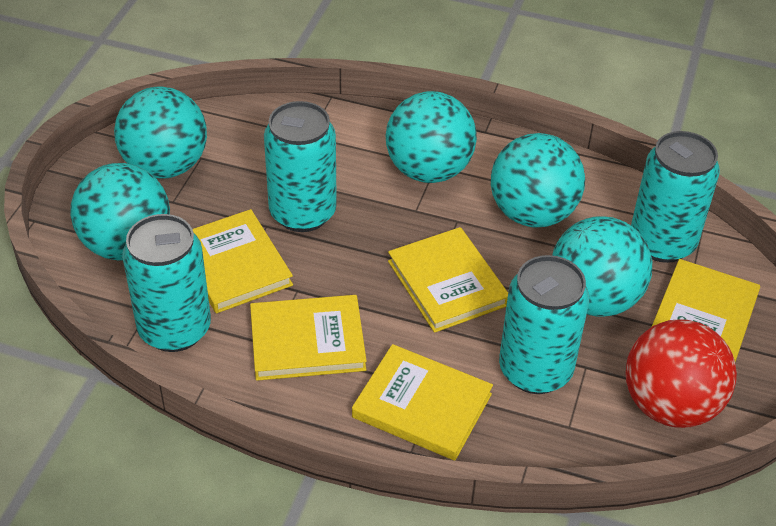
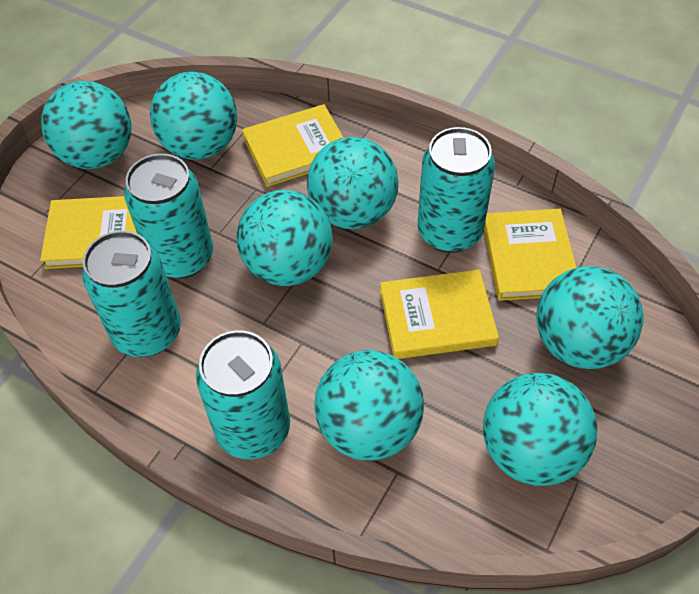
red ball: [625,319,737,428] = 1 -> none = 0
turquoise ball: [70,163,170,261] [114,86,207,179] [385,91,477,183] [491,133,585,227] [552,216,652,317] = 5 -> [41,81,132,169] [150,72,237,160] [237,190,333,286] [307,137,399,229] [314,350,424,461] [483,373,597,486] [536,266,643,369] = 7
yellow book: [193,209,293,313] [250,295,367,381] [352,344,493,461] [388,227,508,333] [652,259,760,362] = 5 -> [40,196,137,269] [242,104,344,187] [380,270,499,359] [484,209,576,301] = 4

